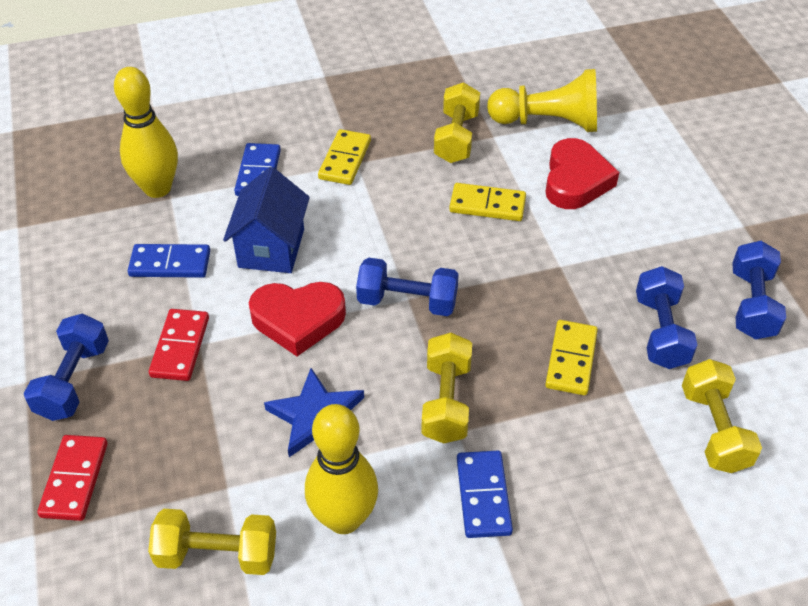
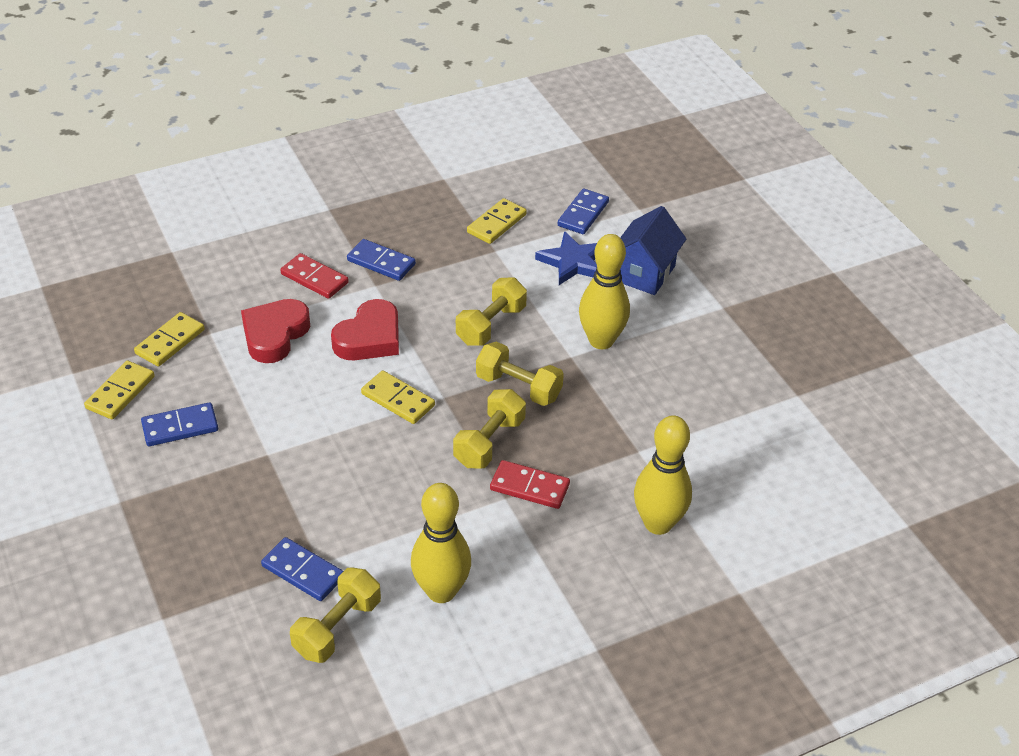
blue domino: [128,244,210,278] [234,143,281,196] [457,451,513,538] = 3 -> [141,402,218,446] [261,537,343,601] [347,239,416,281] [558,189,609,234] = 4
blue dumbbell: [24,313,109,421] [356,258,459,316] [636,266,697,369] [732,241,786,339] = 4 -> none = 0
yellow bowling pin: [114,67,178,198] [305,404,378,534] = 2 -> [411,483,471,603] [579,234,630,349] [634,415,692,535] = 3
yellow domino: [318,129,371,185] [449,183,526,221] [545,320,598,395] = 3 -> [84,361,155,419] [134,312,205,367] [361,371,435,424] [467,198,527,244] = 4
yellow pawn: [487,69,597,132] = 1 -> none = 0

